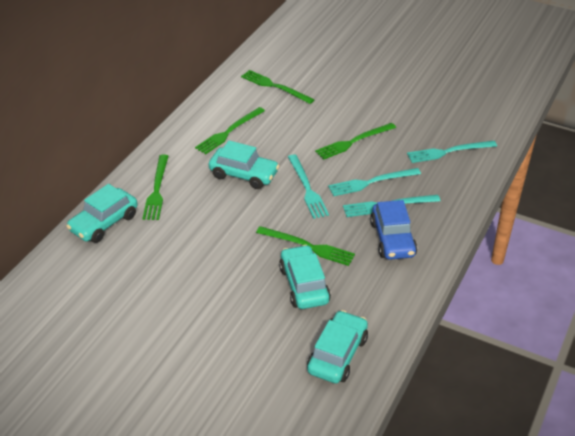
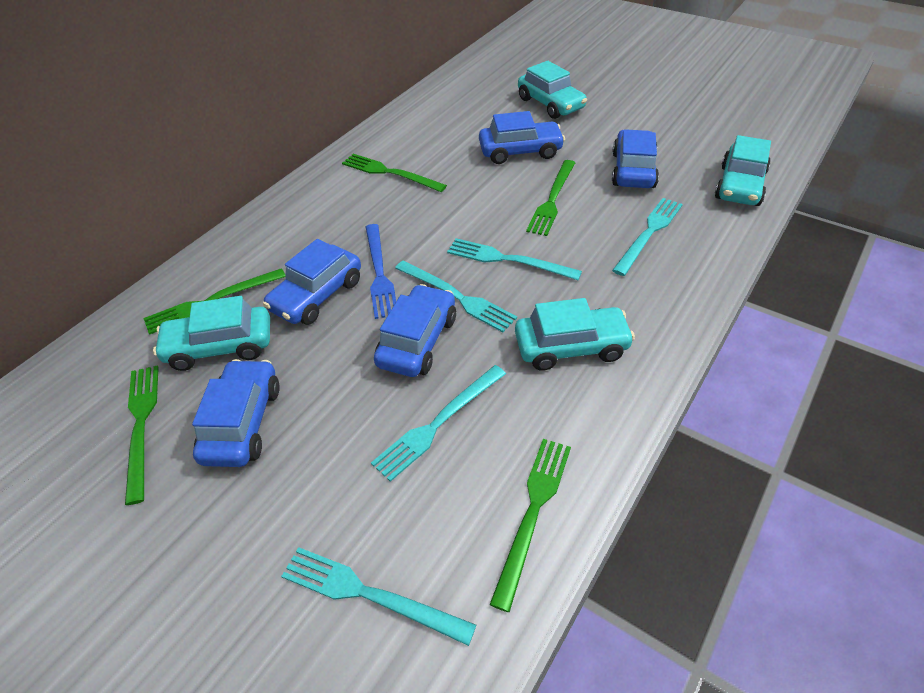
blue car: [370,200,417,260] = 1 -> [192,359,280,467] [263,239,361,325] [374,284,456,377] [479,111,565,164] [612,129,659,188] = 5
blue fork: none = 0 -> [366,224,396,319] = 1
turquoise fork: [288,154,329,219] [328,168,421,196] [343,195,440,217] [407,141,497,163] = 4 -> [281,547,476,646] [371,365,506,482] [395,261,517,332] [447,238,582,280] [612,198,683,276] = 5

